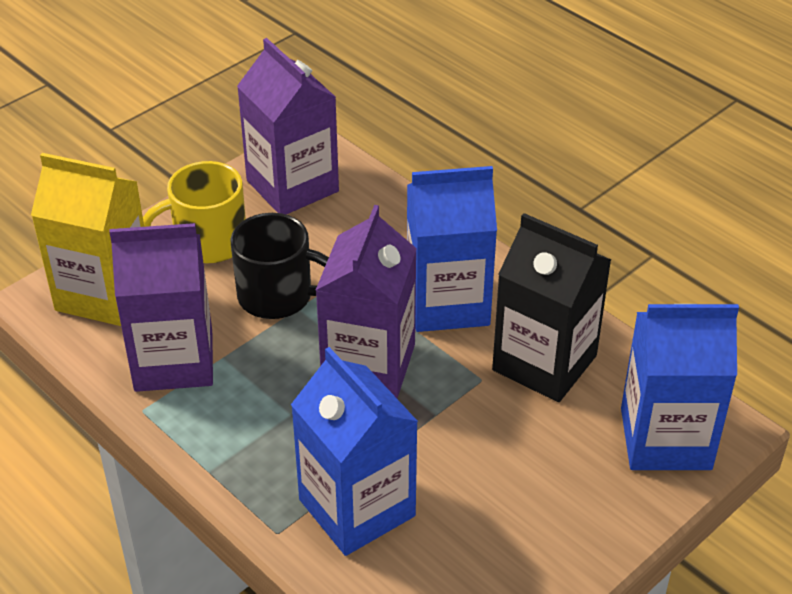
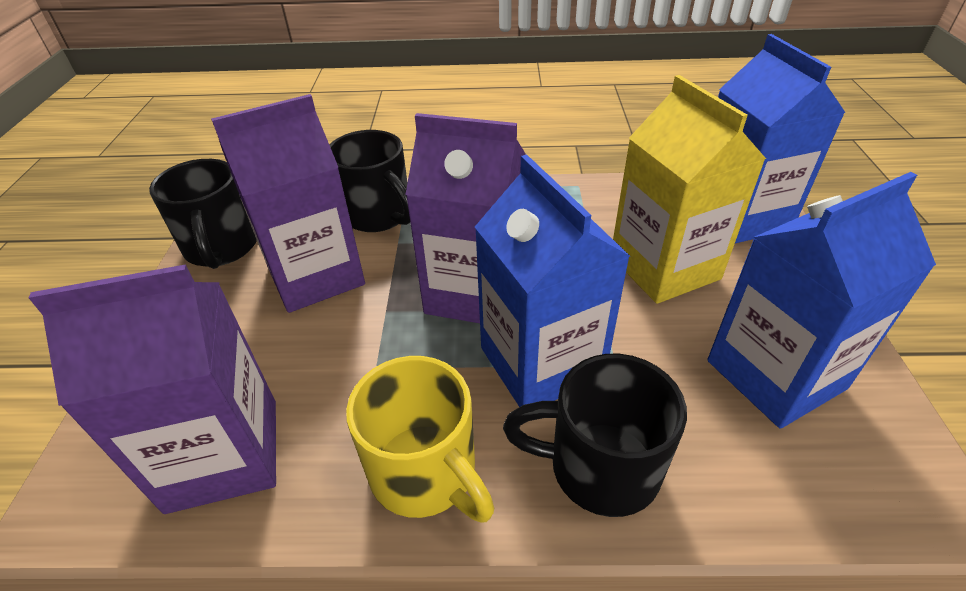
black carton: [492,213,611,402] = 1 -> none = 0
black mug: [230,213,329,319] = 1 -> [149,159,257,269] [330,130,410,232] [503,354,687,517] = 3

